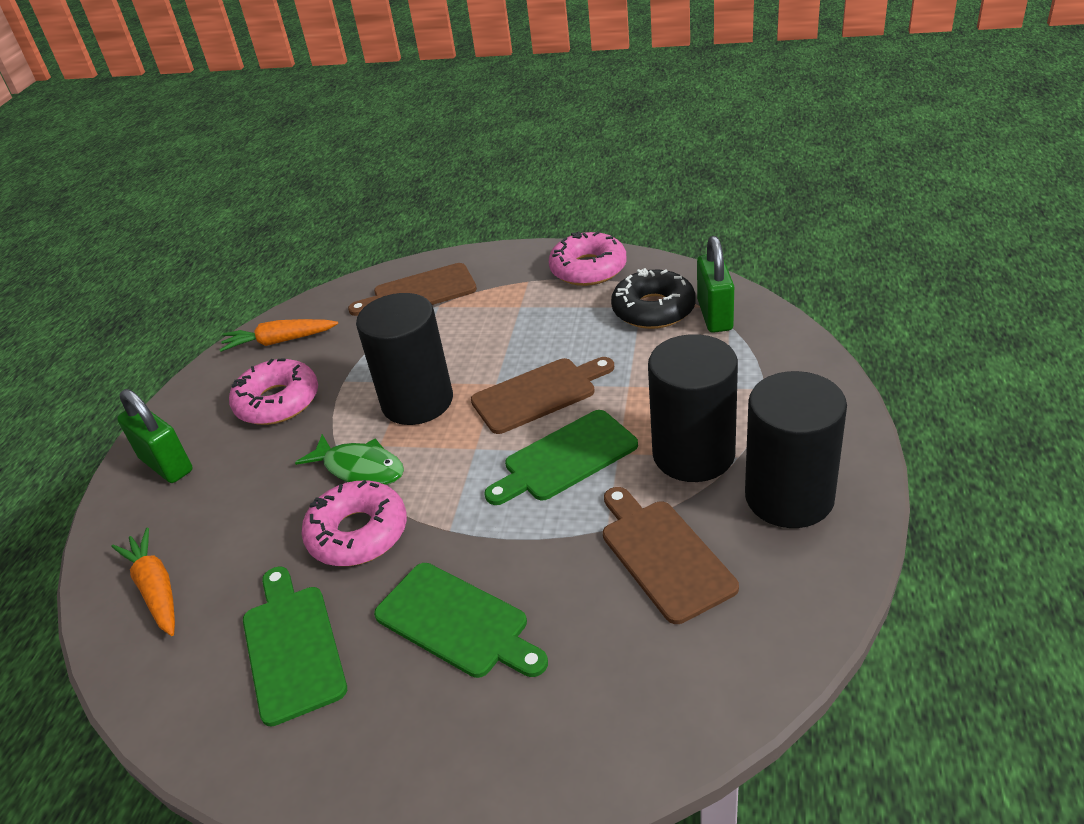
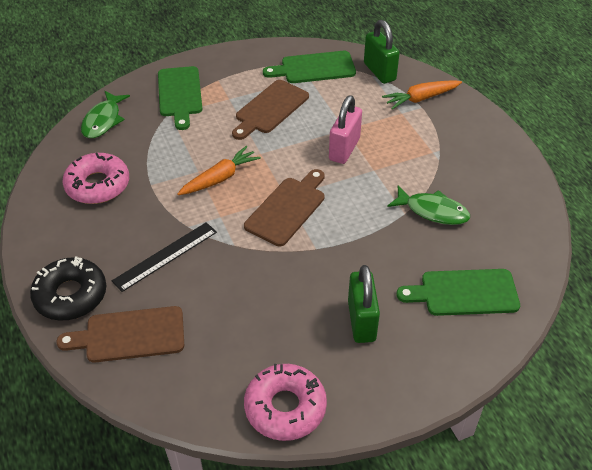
black cylinder: [356,293,453,425] [648,334,738,482] [745,371,847,528] = 3 -> none = 0
black ruler: none = 0 -> [112,222,217,292] = 1
green fish: [295,434,404,485] = 1 -> [81,91,130,138] [387,186,470,225] = 2
pink donut: [229,359,318,425] [301,480,407,566] [549,231,627,286] = 3 -> [63,153,129,204] [244,364,327,441] = 2
pink padlock: none = 0 -> [329,95,362,164] = 1

